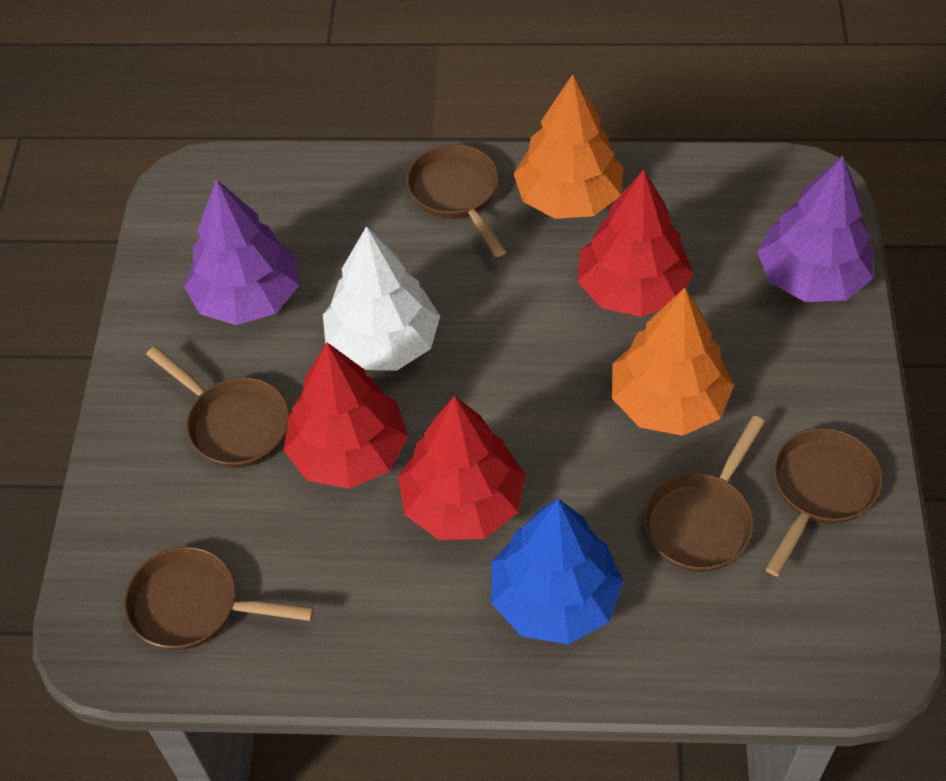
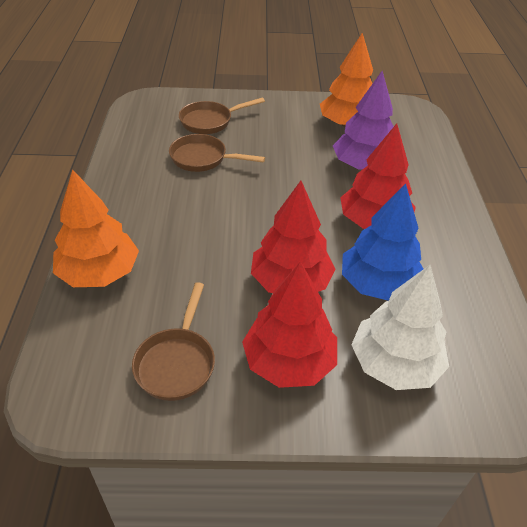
brown pan: [124,547,314,650] [146,346,289,468] [407,144,506,257] [643,415,765,572] [765,428,883,577] = 5 -> [132,282,215,401] [169,134,265,172] [179,98,265,134] = 3
purple tree: [184,179,299,325] [757,156,873,302] = 2 -> [333,71,394,170] = 1

